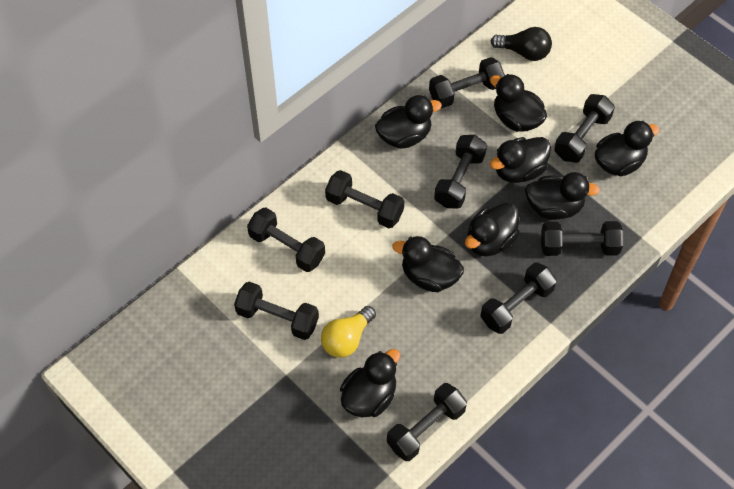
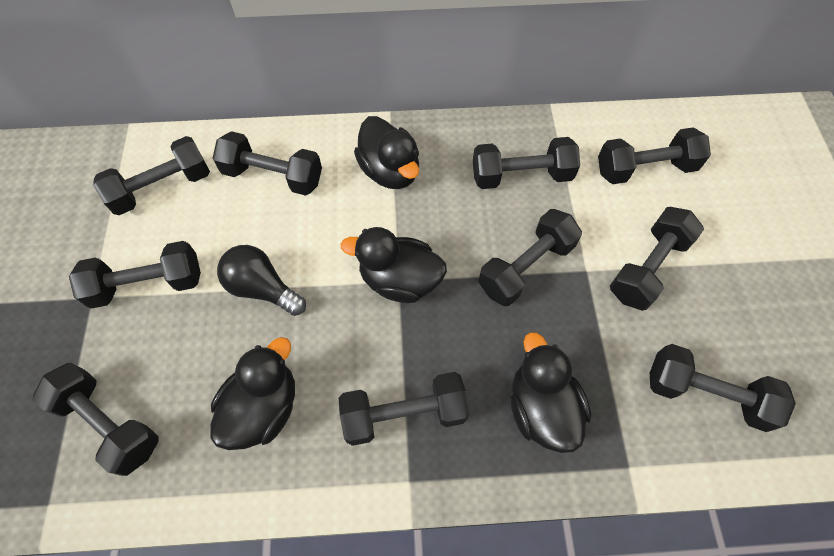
black duck: [340,349,400,417] [375,95,442,149] [392,236,464,292] [465,203,520,256] [490,74,547,132] [490,137,551,183] [525,172,600,220] [595,121,659,176] = 8 -> [210,337,295,450] [341,227,447,303] [354,116,419,189] [510,332,591,453] = 4
black dumbbell: [234,282,319,340] [247,208,325,272] [325,170,404,228] [387,383,467,461] [429,57,505,108] [434,135,487,209] [480,262,557,334] [541,221,623,256] [554,94,615,163] = 9 -> [32,363,158,476] [69,241,201,309] [94,136,210,215] [213,131,322,196] [339,372,469,446] [473,137,580,189] [478,209,582,306] [598,127,711,184] [610,207,704,311] [650,344,796,432] = 10
yellow light bulb: [321,306,376,358] = 1 -> none = 0

